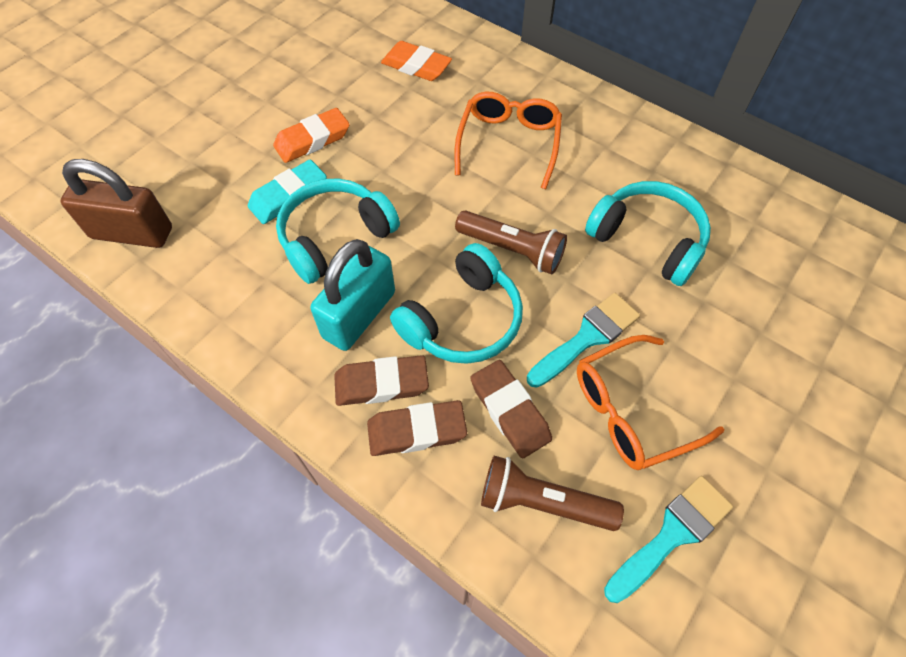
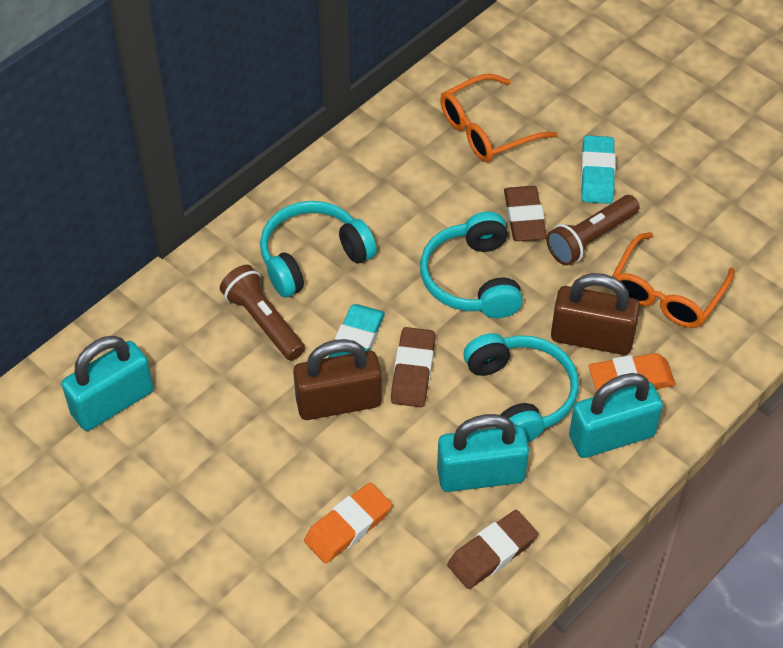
brown padlock: [60,159,172,248] = 1 -> [293,339,382,420] [551,273,640,355] = 2
turquoise brush: [527,293,640,388] [604,476,733,603] = 2 -> none = 0
turquoise eraser: [248,159,327,224] = 1 -> [328,304,385,358] [581,135,616,204] = 2
turquoise padlock: [310,239,395,351] = 1 -> [61,336,154,431] [437,414,529,492] [569,373,663,458] = 3

